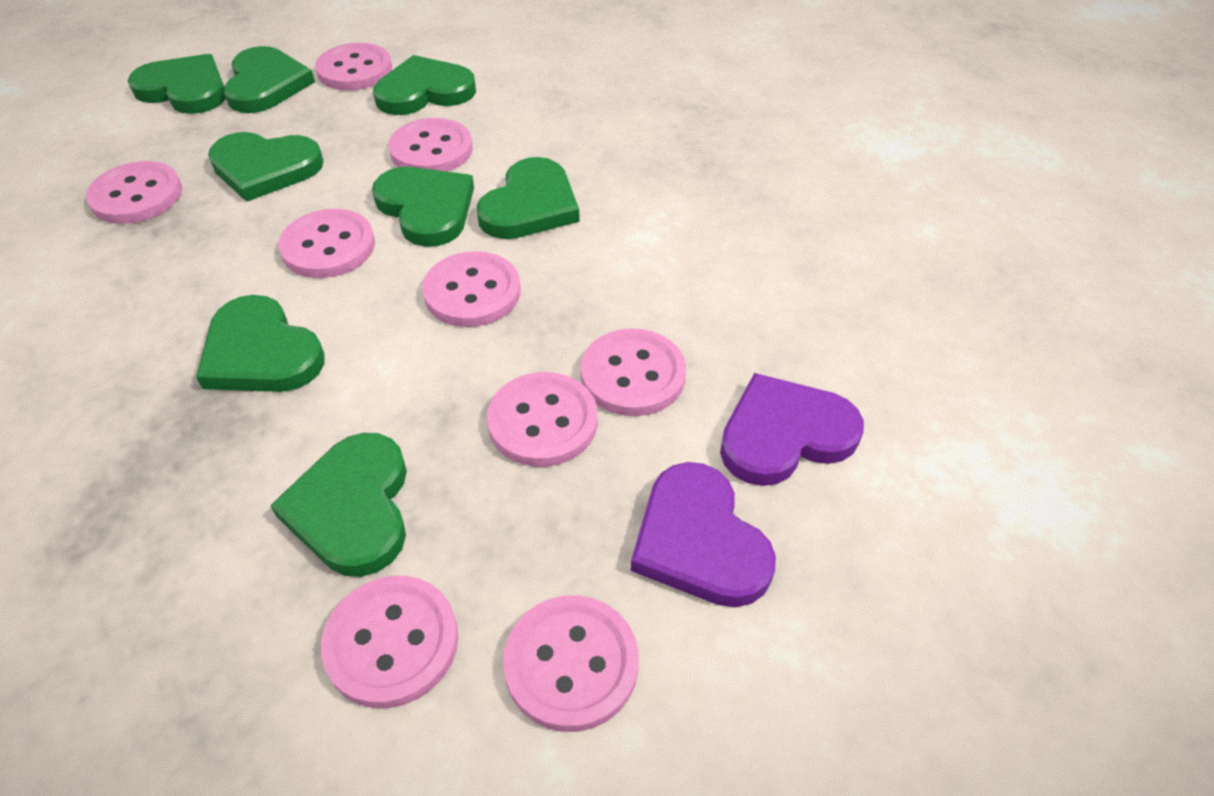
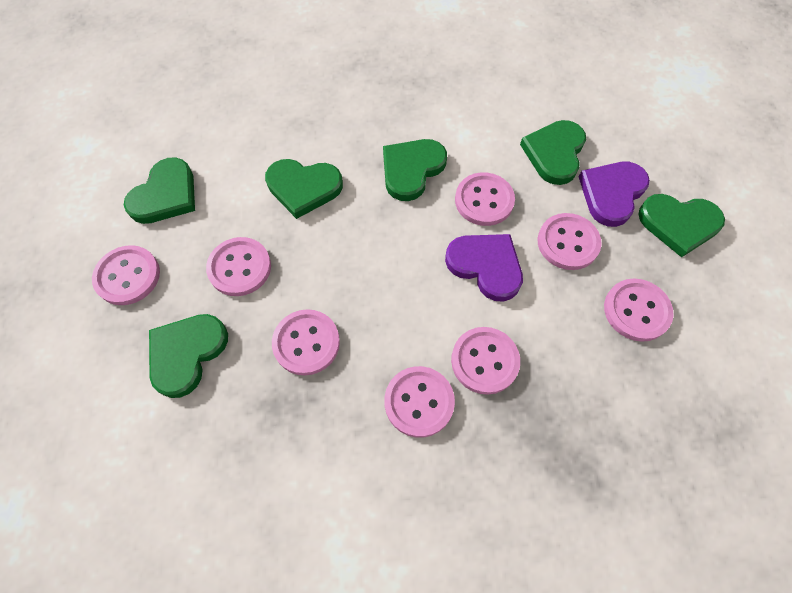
green heart: [128,54,226,114] [196,295,324,392] [208,132,324,202] [224,46,315,113] [270,433,407,577] [372,167,474,247] [373,55,476,115] [476,157,580,239] = 8 -> [124,157,195,224] [149,314,228,398] [265,159,343,219] [383,139,447,201] [520,120,586,185] [638,194,725,257] = 6
pink button: [86,161,182,224] [278,209,375,278] [315,43,392,90] [321,576,458,708] [388,118,473,172] [422,251,521,327] [487,372,598,467] [503,595,639,732] [581,328,686,416] = 9 -> [92,245,160,305] [206,237,271,296] [272,309,340,375] [384,366,455,438] [451,327,520,395] [455,172,515,226] [538,213,602,270] [604,278,674,342] = 8

